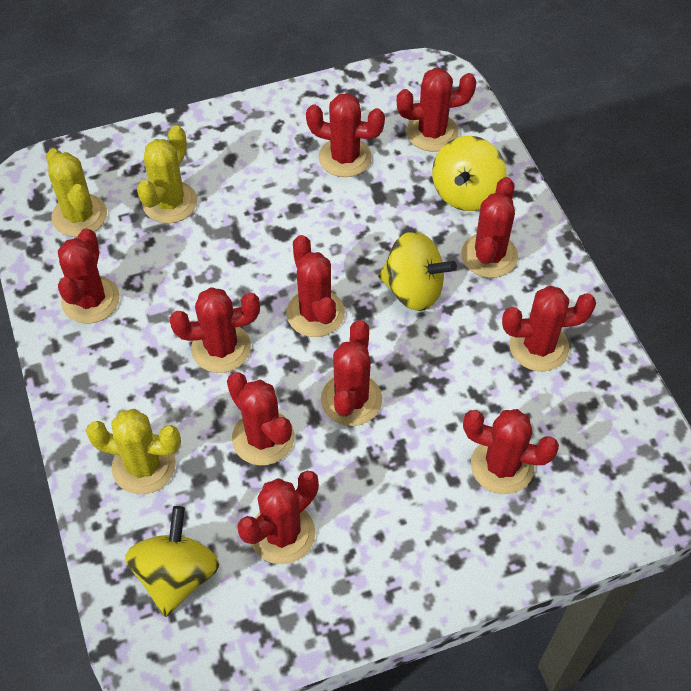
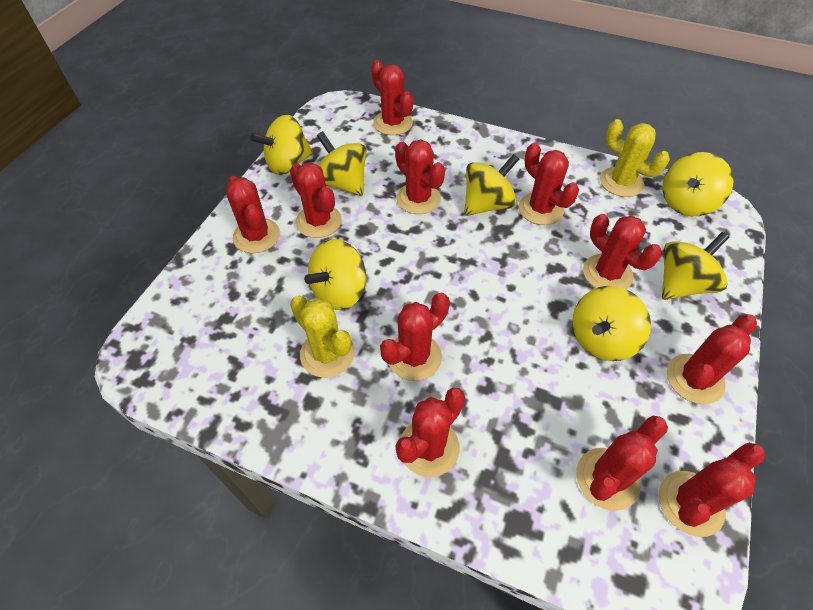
yellow cactus: [46,148,107,237] [86,409,181,494] [137,125,197,223] = 3 -> [290,295,355,378] [600,119,670,197] = 2
yellow spinning top: [125,506,219,617] [378,231,457,311] [432,136,506,211] = 3 -> [250,115,313,175] [304,239,366,310] [317,131,367,196] [464,154,519,216] [572,286,651,361] [662,232,729,300] [663,152,734,216] = 7

